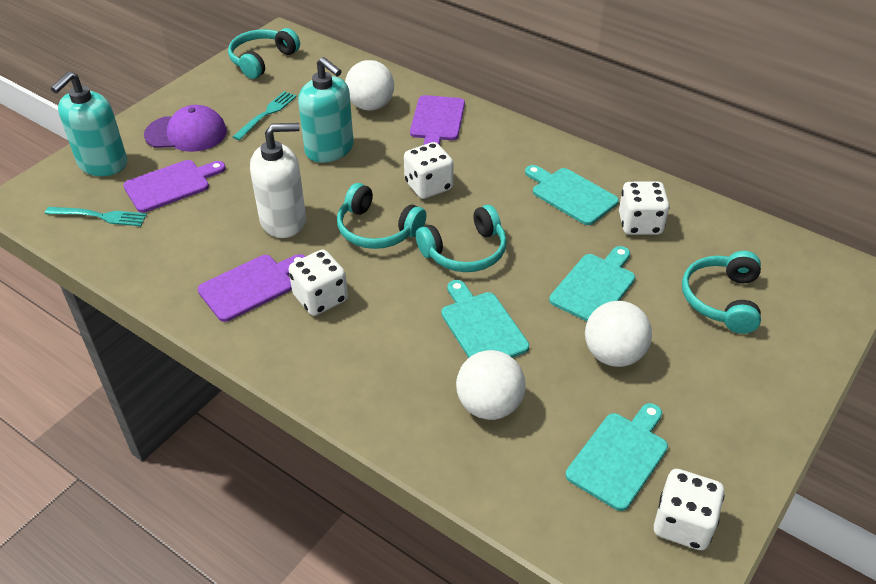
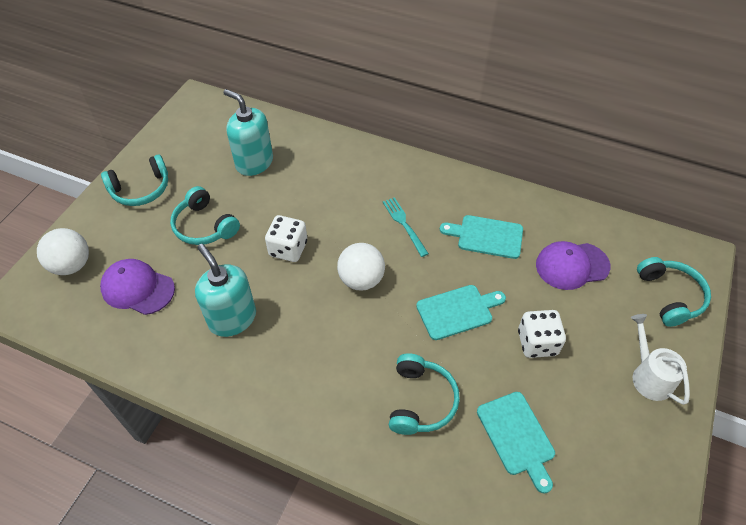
purple cap: [144,105,227,152] = 1 -> [100,259,175,315] [536,241,610,290] = 2
purple cutting board: [123,160,226,213] [198,254,306,322] [410,95,465,145] = 3 -> none = 0
turquoise cutting board: [441,280,529,358] [525,165,619,225] [549,246,635,321] [566,403,668,511] = 4 -> [416,285,506,340] [440,215,523,259] [477,392,555,494] = 3
turquoise fork: [45,207,147,226] [233,91,297,140] = 2 -> [383,197,429,257] = 1
white ball: [345,60,394,111] [456,350,526,420] [585,301,652,367] = 3 -> [37,228,89,275] [337,243,385,290] = 2
white dice: [289,250,348,316] [404,142,454,199] [619,181,670,235] [654,469,725,550] = 4 -> [265,215,307,262] [518,310,566,358] = 2
white soap dispenser: [250,123,306,238] = 1 -> none = 0
white watering can: none = 0 -> [631,314,690,405] = 1

